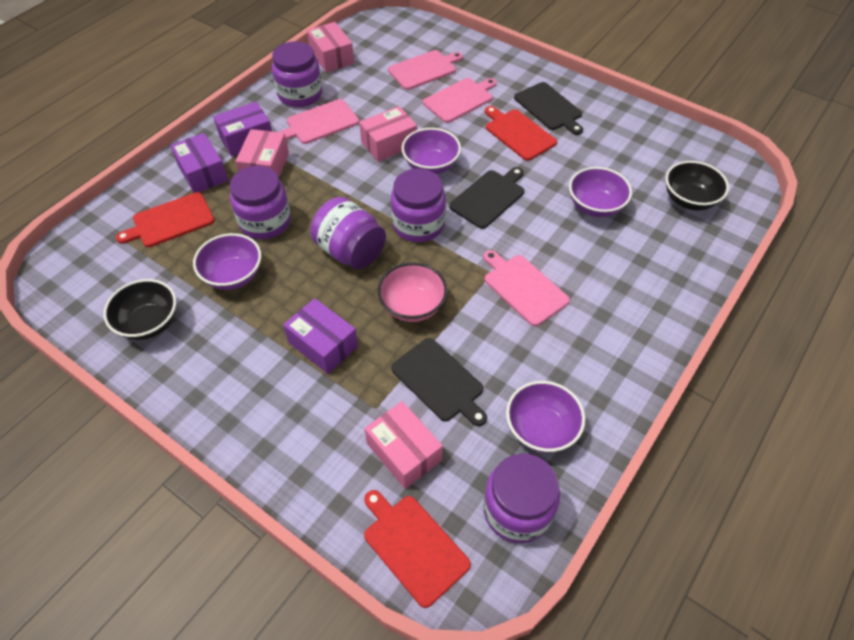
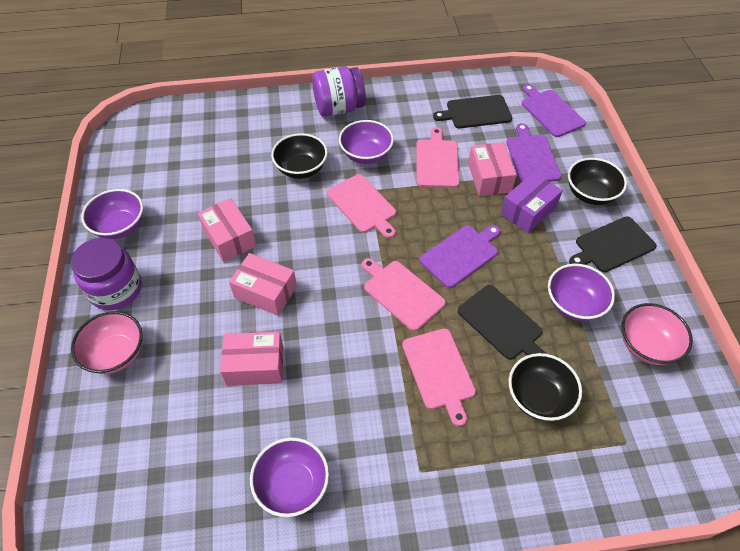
black bowl: [103,279,176,340] [665,161,729,211] = 2 -> [271,133,328,179] [509,353,582,421] [568,158,627,205] = 3
pink bowl: [378,263,447,322] = 1 -> [71,311,143,374] [621,303,693,365] = 2
purple box: [170,133,228,193] [213,102,272,157] [283,298,358,374] = 3 -> [501,172,563,233] = 1
purple cutting board: none = 0 -> [420,225,501,288] [506,123,562,182] [522,84,586,137] = 3
purple jar: [230,166,291,240] [272,41,322,107] [310,197,386,269] [391,168,446,242] [483,453,560,543] = 5 -> [71,238,142,310] [312,67,366,117] = 2
red cutting board: [116,192,215,247] [364,490,471,608] [485,106,557,161] = 3 -> none = 0

